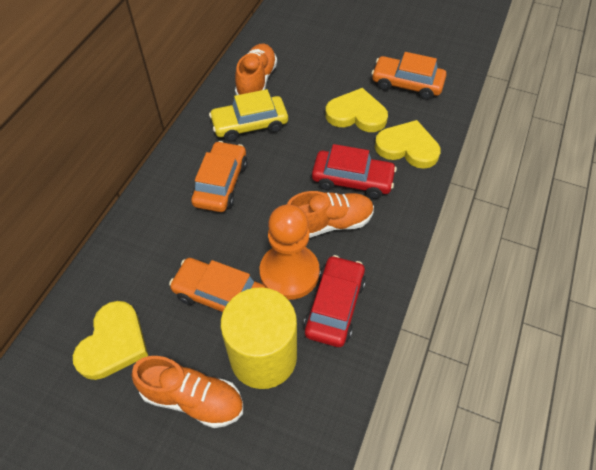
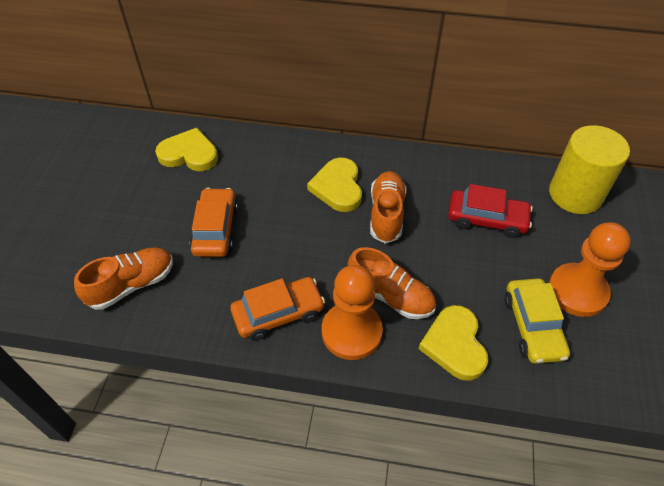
orange car: [169,258,266,312] [191,141,247,212] [371,52,446,100] = 3 -> [189,188,238,257] [230,277,325,341] = 2
orange pawn: [260,204,320,300] = 1 -> [322,265,383,360] [549,222,631,317] = 2
red car: [303,255,366,347] [312,144,397,199] = 2 -> [448,184,533,238] = 1

